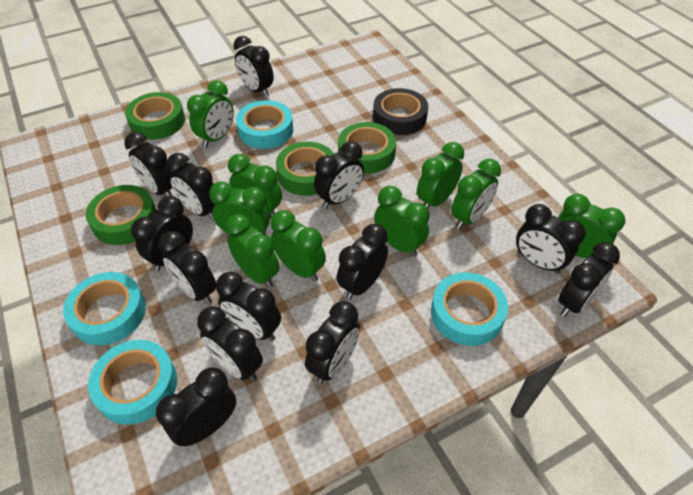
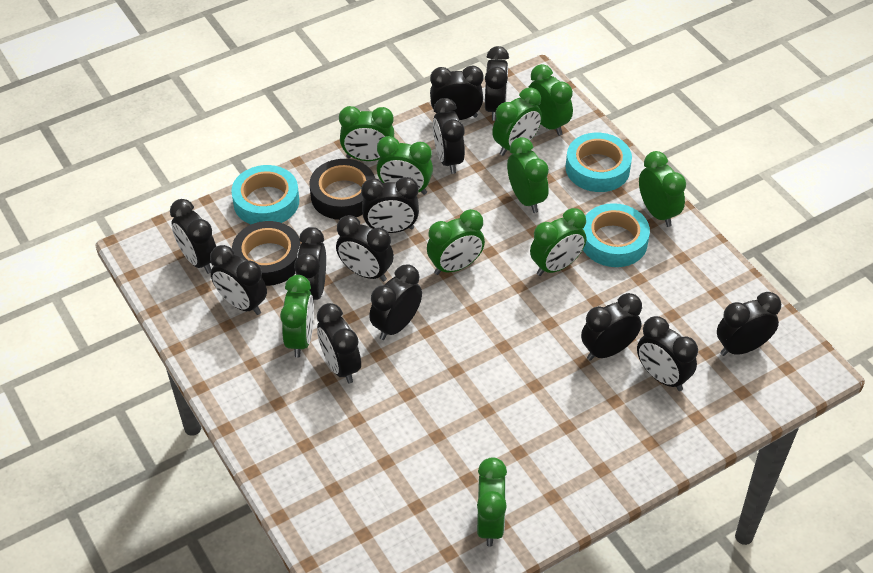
black tape: [373,88,428,135] = 1 -> [232,221,301,286] [310,159,375,220] = 2
green clock: [187,80,234,148] [209,181,271,235] [225,214,279,288] [228,154,282,217] [270,210,326,281] [374,186,430,257] [417,142,464,209] [451,159,501,229] [558,194,625,258] = 9 -> [280,275,314,358] [339,106,394,161] [376,136,433,195] [427,209,485,275] [477,457,507,546] [492,88,542,156] [507,137,549,213] [528,64,573,136] [530,208,586,276] [639,151,686,227] = 10
green tape: [85,185,156,245] [125,92,185,140] [276,142,334,196] [338,122,396,173] = 4 -> none = 0
turquoise tape: [63,272,146,345] [88,340,177,425] [236,100,293,149] [431,272,508,346] = 4 -> [231,165,299,224] [566,133,632,192] [582,203,650,267] = 3

